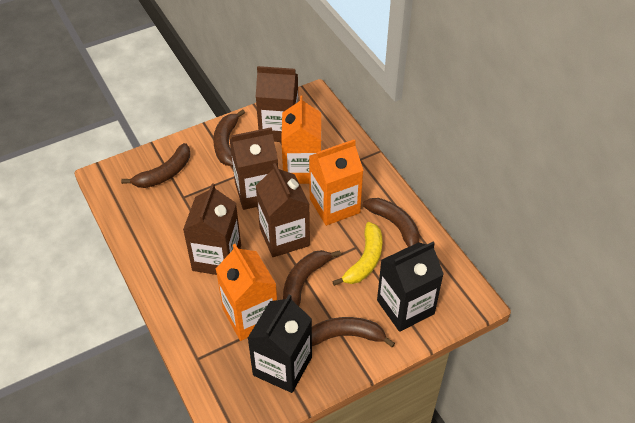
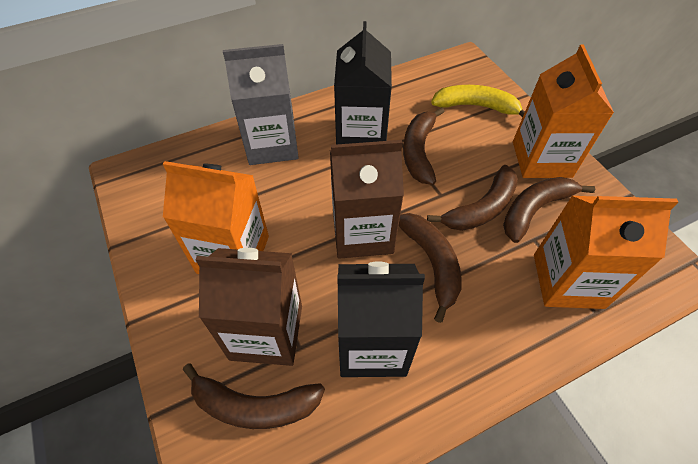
brown carton: [183,183,241,275] [229,127,278,210] [256,66,298,142] [256,163,310,257] = 4 -> [196,248,302,366] [330,140,404,259] = 2
grey carton: none = 0 -> [223,44,299,165] = 1

